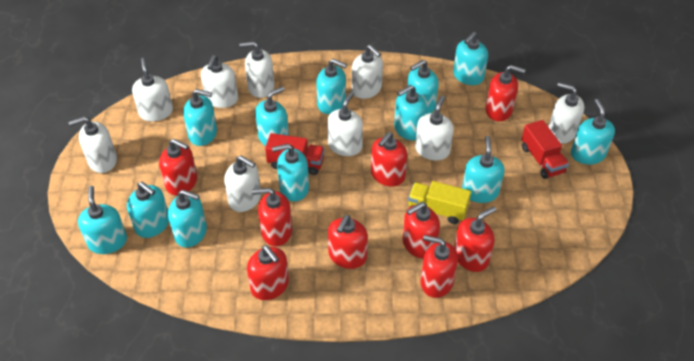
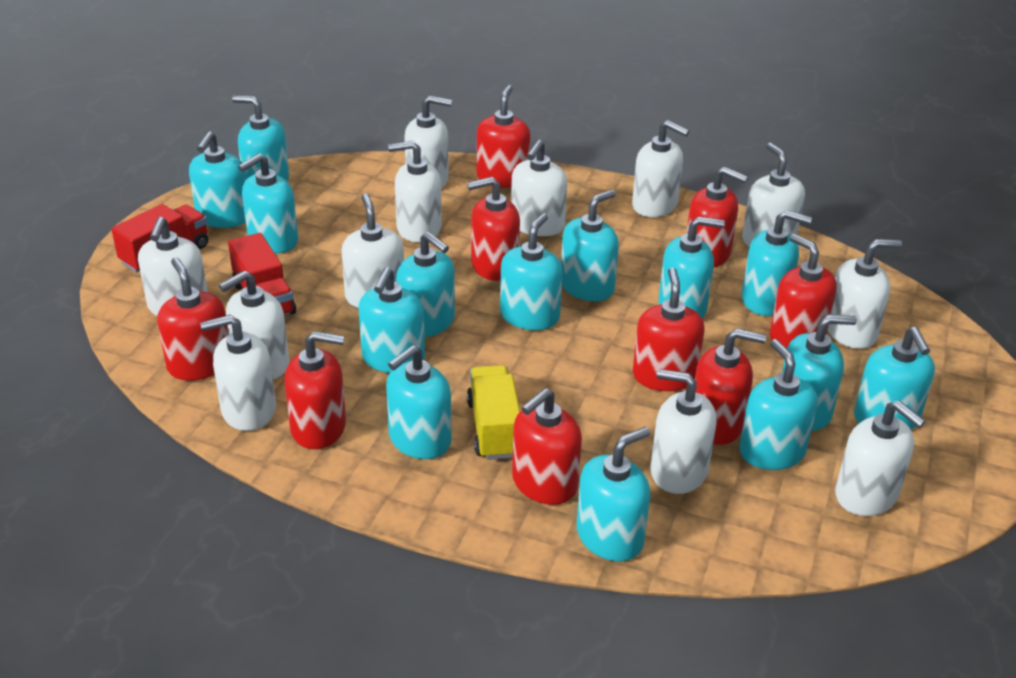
turquoise soap dispenser: [78,186,127,254] [127,182,169,238] [168,190,207,248] [183,89,217,146] [255,86,289,146] [272,144,309,201] [316,59,347,114] [394,85,427,140] [407,60,439,114] [453,32,488,85] [462,136,504,203] [571,99,615,165] = 12 -> [189,131,246,228] [232,95,289,182] [238,153,298,254] [358,267,425,373] [386,345,452,459] [396,232,455,337] [500,213,563,330] [561,190,619,302] [577,427,650,561] [658,216,725,318] [739,339,818,470] [742,210,812,316] [782,315,857,431] [854,327,935,430] = 14
white soap dispenser: [68,116,117,173] [132,58,173,121] [201,55,238,108] [224,156,261,212] [239,41,274,98] [327,92,363,156] [352,45,383,99] [415,95,454,160] [549,83,585,144] = 9 -> [138,217,208,316] [200,315,276,431] [219,271,289,379] [342,193,404,308] [388,141,442,243] [404,96,452,189] [511,140,567,236] [632,120,689,217] [651,369,717,494] [742,143,805,247] [828,239,902,349] [835,400,926,516] = 12

